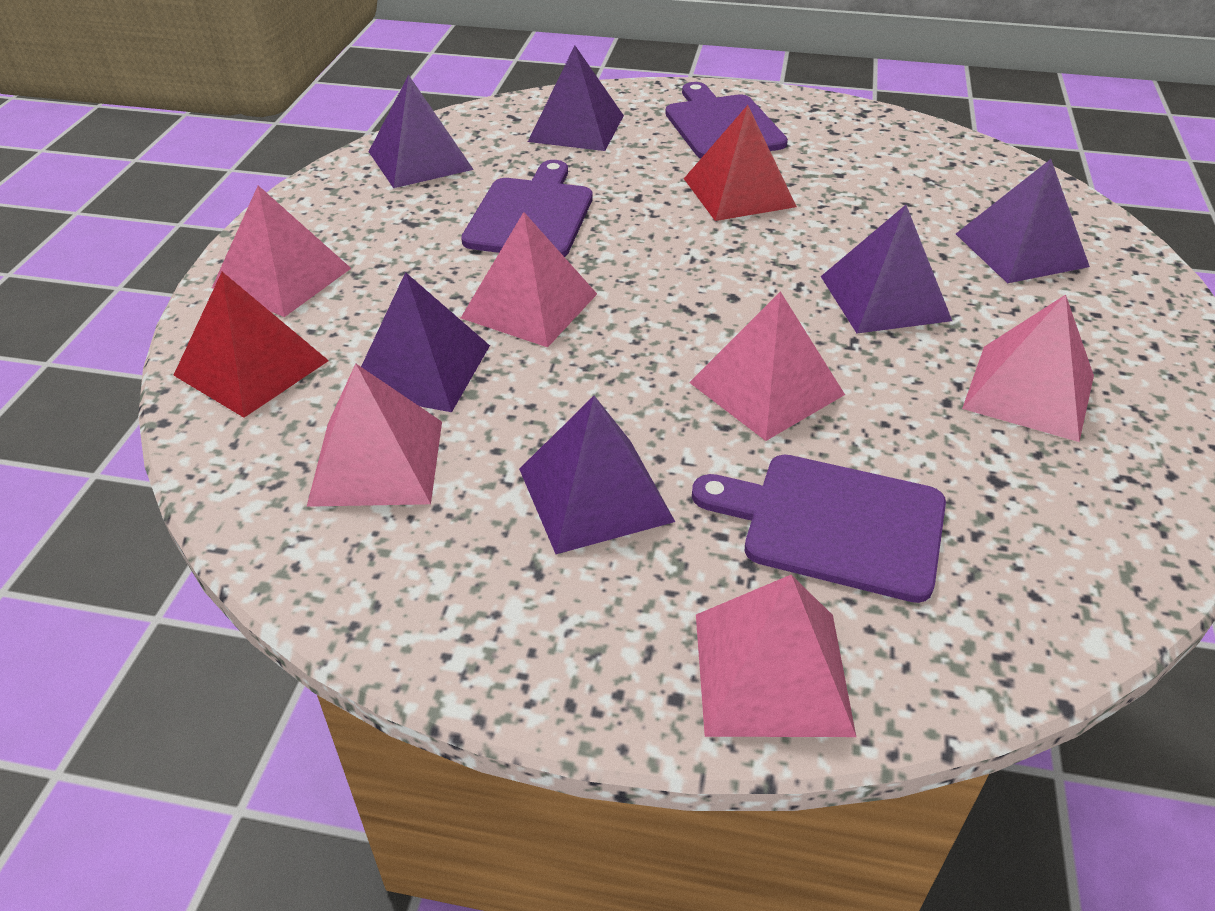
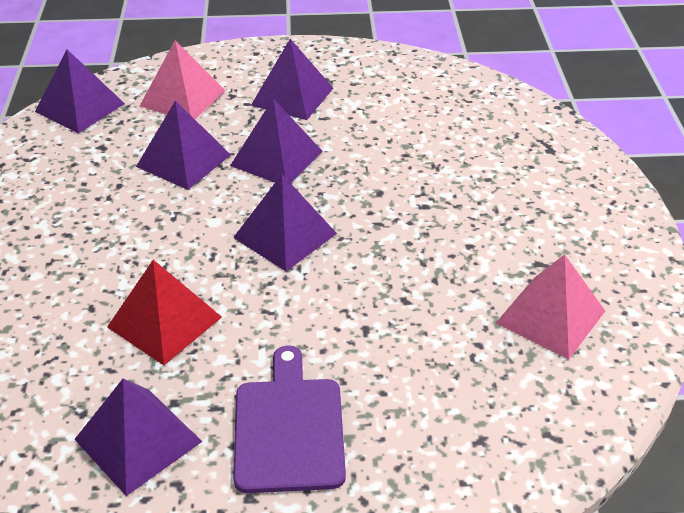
pink pyramid: [212,185,351,317] [307,364,442,507] [461,212,597,347] [689,291,845,441] [696,575,856,737] [962,295,1094,442] = 6 -> [140,40,226,119] [496,254,605,360] = 2
purple cutting board: [461,160,593,257] [665,82,788,159] [692,455,946,603] = 3 -> [233,345,346,493] = 1
red pyramid: [174,272,329,418] [684,105,797,221] = 2 -> [107,260,222,365] = 1

